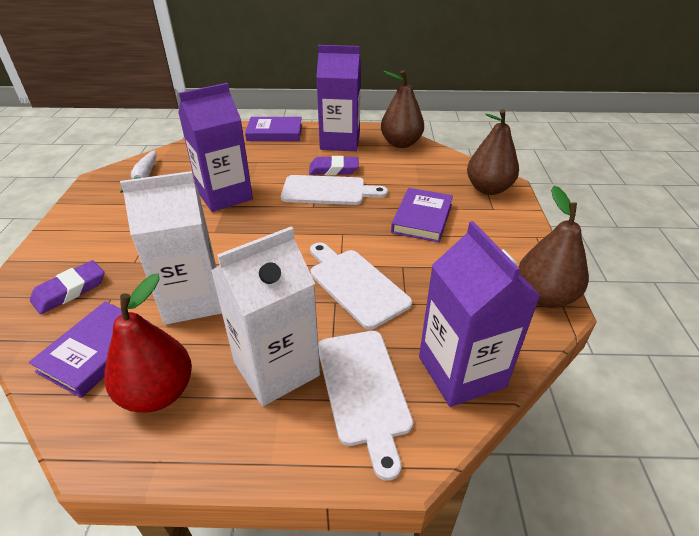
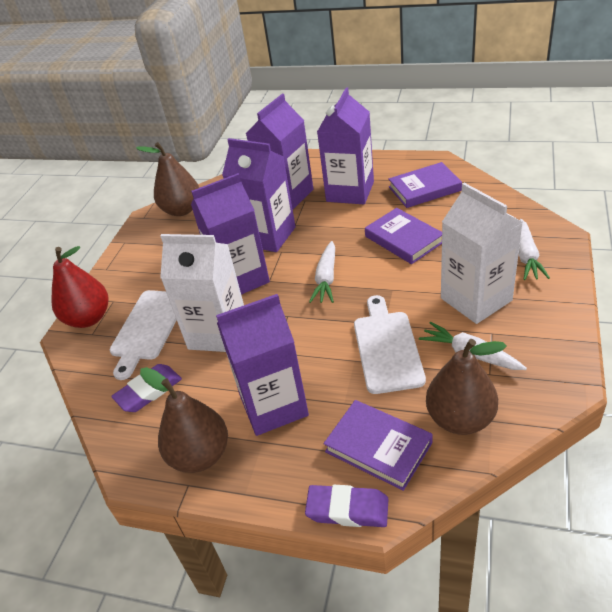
purple carton: [178,83,253,212] [316,45,361,151] [419,221,541,407] = 3 -> [191,173,270,295] [216,294,309,436] [222,138,296,252] [246,94,313,209] [317,88,374,204] = 5
white carrot: [120,150,157,193] = 1 -> [309,241,335,303] [419,322,527,370] [519,219,550,280] = 3
white cutting board: [281,175,388,205] [310,242,412,330] [318,331,413,481] = 3 -> [110,290,177,380] [354,295,426,394] = 2

